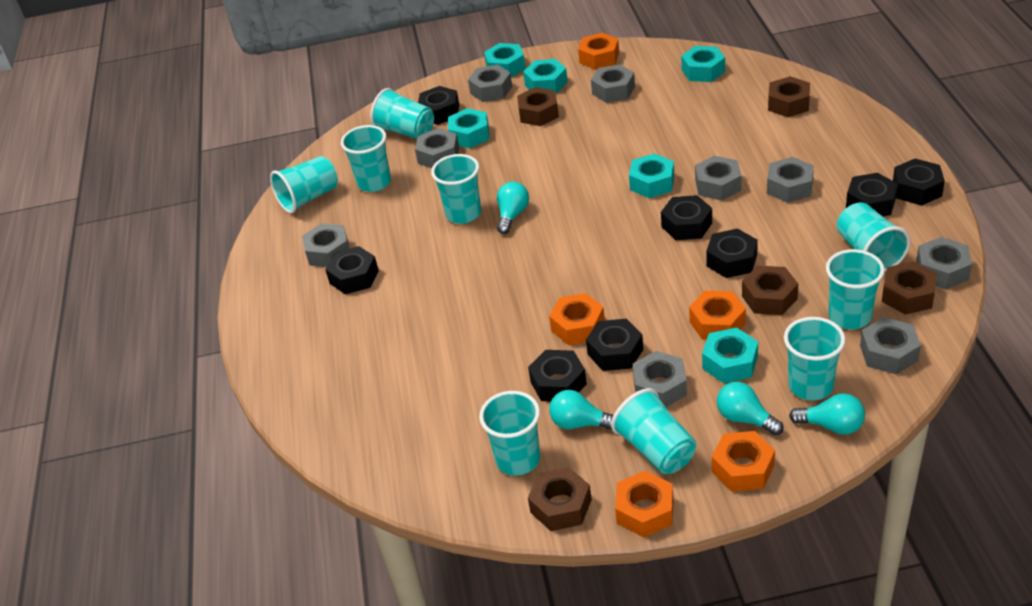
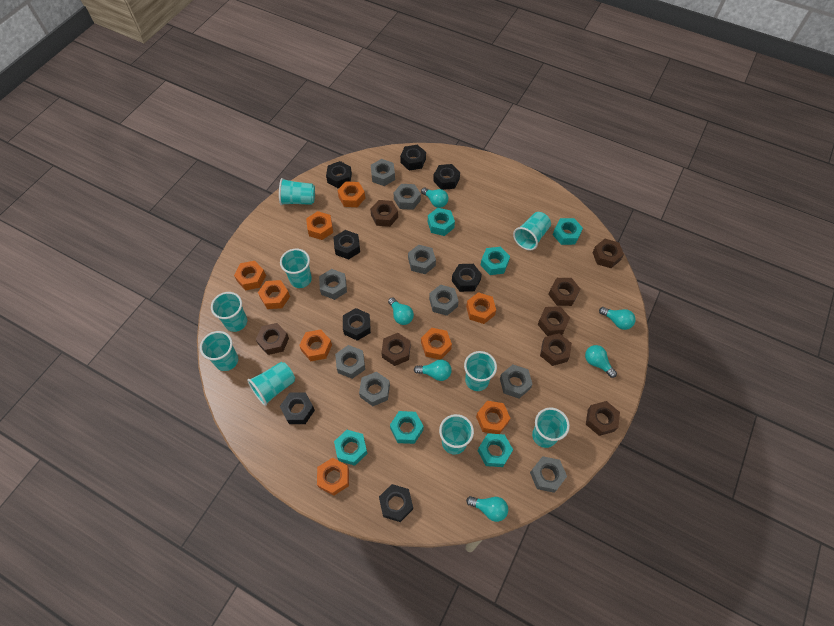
brown nut: [517,87,559,126] [528,467,592,531] [742,266,798,315] [768,76,810,117] [882,261,937,315] = 5 -> [256,323,289,355] [370,200,398,227] [382,333,411,366] [538,306,570,336] [540,333,572,366] [548,278,580,306] [586,401,620,436] [592,239,624,268] = 8
orange nut: [549,293,605,345] [578,33,619,70] [615,471,673,537] [689,291,746,340] [712,431,775,492] = 5 -> [234,261,266,291] [258,280,290,309] [299,330,332,361] [306,211,333,240] [317,458,349,496] [337,181,365,207] [421,328,452,360] [466,292,496,324] [476,401,511,434] = 9
turquoise light bulb: [497,182,529,234] [549,390,614,430] [717,382,784,436] [789,394,865,435] = 4 -> [388,297,414,325] [414,360,452,381] [421,188,448,208] [466,496,508,522] [585,345,617,378] [599,307,636,330] = 6

